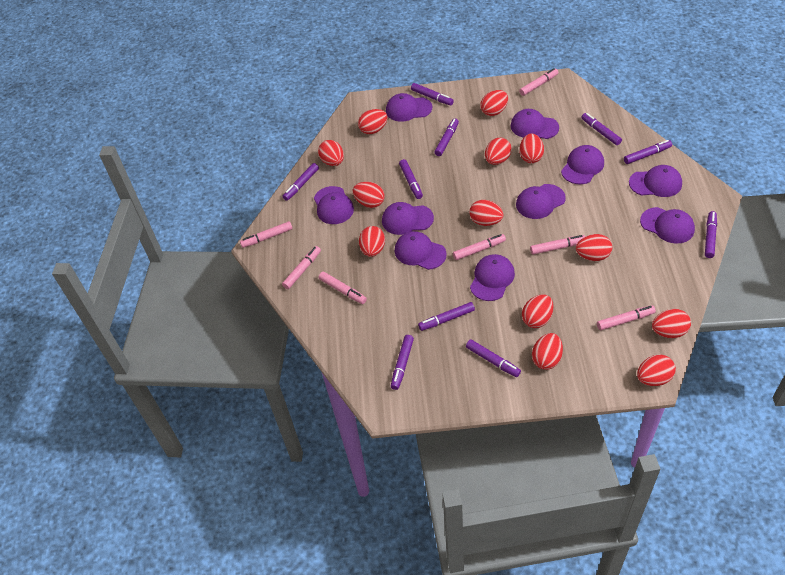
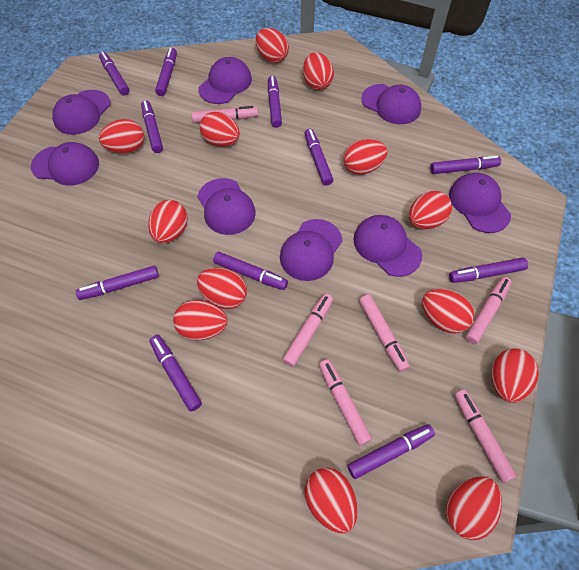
pink marker: [240,221,293,248] [282,246,321,289] [319,272,367,304] [453,234,506,260] [519,68,558,96] [530,235,585,255] [597,305,656,330] = 7 -> [192,106,258,123] [282,293,333,367] [319,359,372,446] [359,295,410,372] [454,390,516,483] [465,277,511,344] = 6
purple cap: [314,186,354,224] [382,202,434,235] [386,93,432,122] [395,231,447,270] [470,254,515,301] [511,109,559,139] [516,184,566,219] [561,145,604,185] [629,165,682,197] [640,207,695,244] = 10 -> [31,142,99,186] [52,90,111,135] [198,57,252,104] [198,178,256,235] [280,219,343,281] [353,215,422,277] [361,84,422,124] [449,173,511,233] = 8
purple marker: [283,163,319,201] [391,335,414,390] [399,159,423,199] [411,83,454,105] [418,302,475,331] [434,118,459,156] [466,339,521,377] [581,113,622,145] [624,140,672,164] [705,211,717,258] = 10 -> [76,266,159,300] [99,51,130,96] [141,100,163,153] [149,335,202,412] [155,48,177,96] [213,252,288,290] [268,76,282,128] [305,129,333,186] [347,424,435,479] [430,156,501,174] [449,258,528,283] = 11

